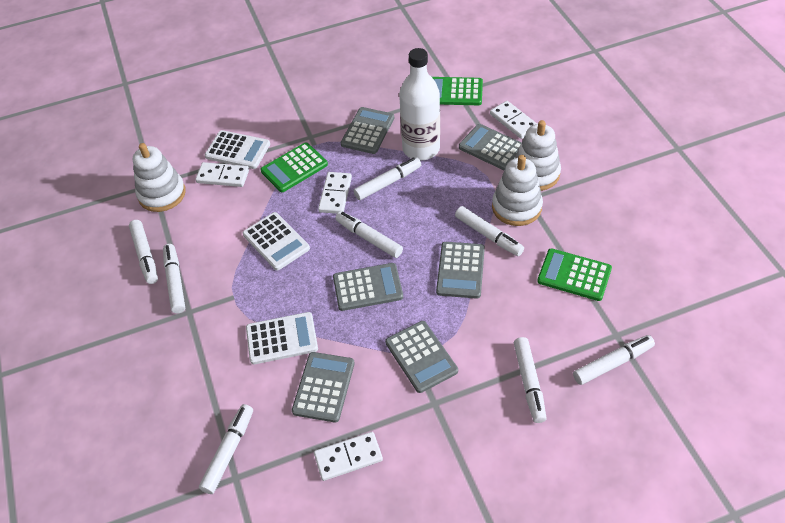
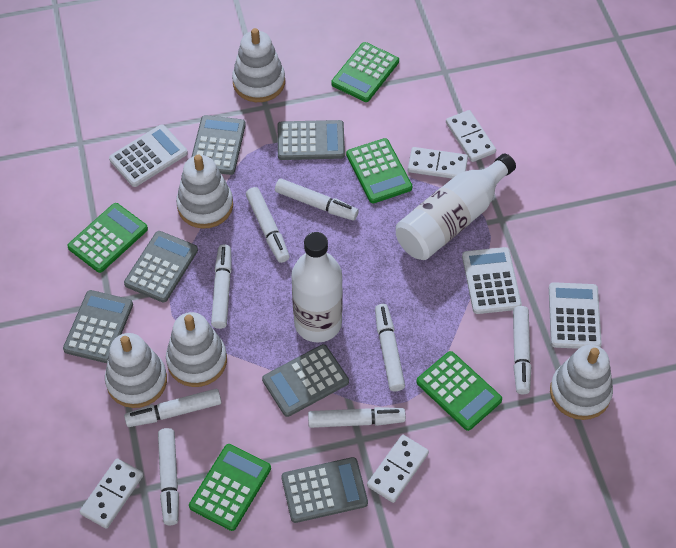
green calculator: [261,142,328,192] [432,77,483,105] [537,248,612,301] = 3 -> [67,203,148,273] [189,444,271,531] [331,42,399,102] [346,138,412,203] [416,351,502,431] = 5
white bottle: [399,48,440,161] = 1 -> [291,232,343,343] [396,154,516,260] = 2
white stacking toy: [133,143,186,212] [492,155,543,226] [514,120,561,191] = 3 -> [105,333,167,408] [166,312,227,387] [176,155,233,229] [232,28,285,102] [550,345,613,420] = 5

